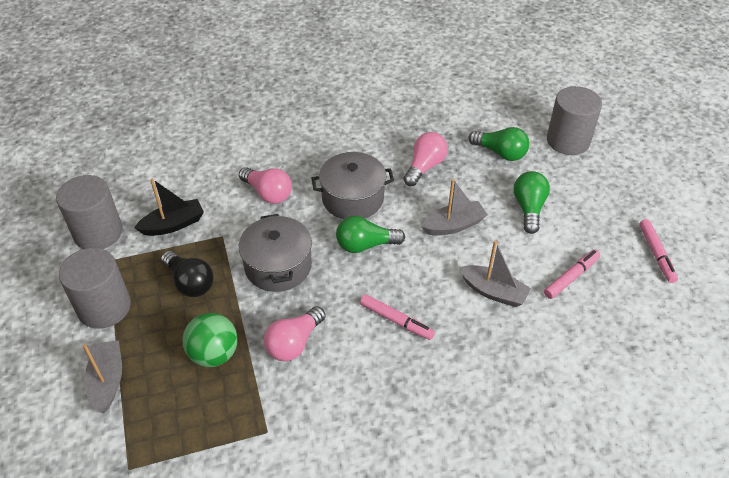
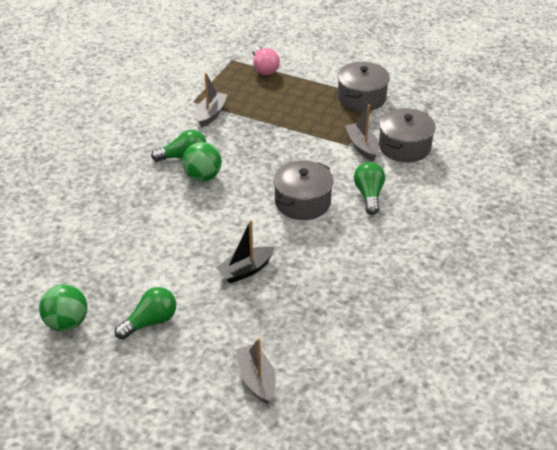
black light bulb: [161,251,214,297] = 1 -> none = 0
green ball: [183,313,238,367] = 1 -> [39,284,87,331] [182,142,222,182] = 2
grey cylinder: [56,175,123,249] [59,248,131,329] [547,86,602,155] = 3 -> none = 0
grey pot: [239,214,312,292] [312,152,394,219] = 2 -> [273,160,334,220] [337,62,390,111] [379,108,436,162] = 3
pink light bulb: [239,167,292,204] [264,306,326,361] [403,132,448,186] = 3 -> [253,46,280,75] = 1
pink marker: [360,294,435,340] [544,250,600,299] [639,219,678,283] = 3 -> none = 0

